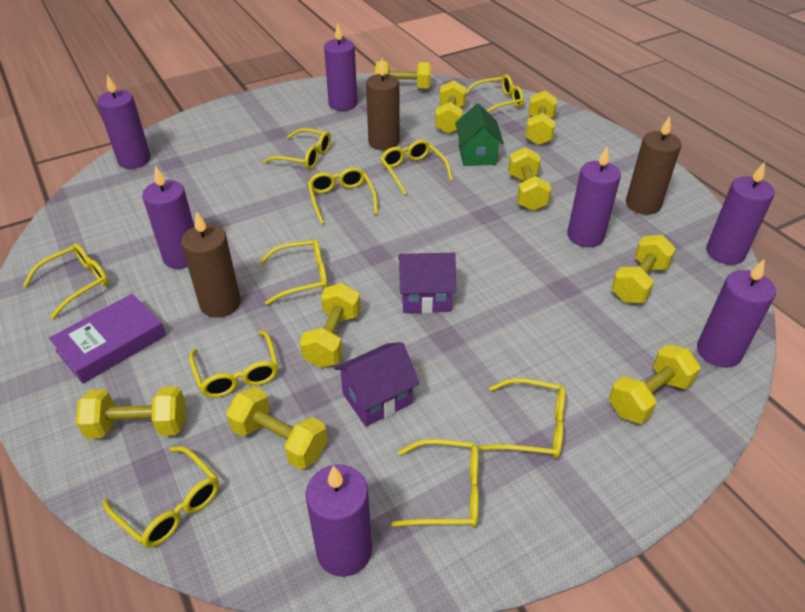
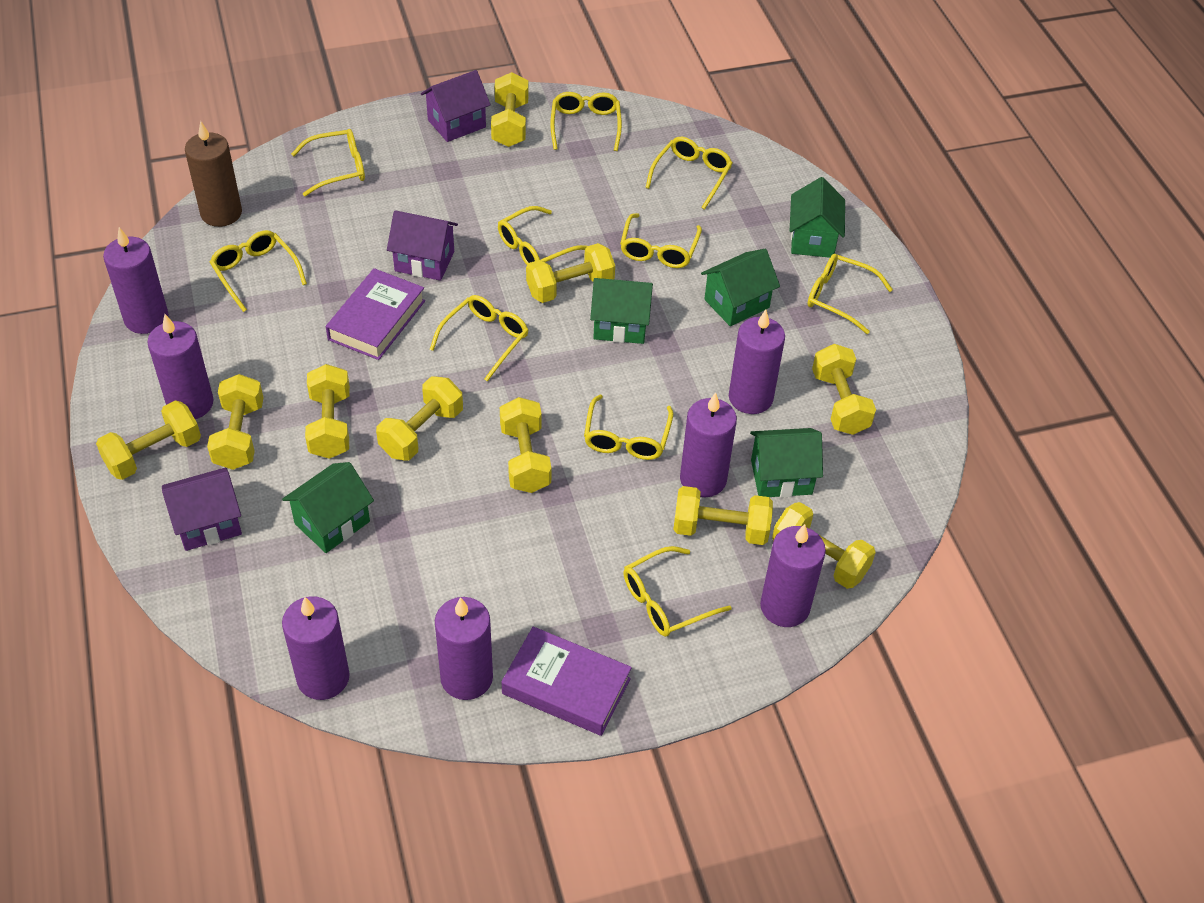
brown candle: [181,211,241,318] [366,58,400,150] [626,116,681,215] = 3 -> [185,121,242,227] = 1
green house: [455,103,504,166] = 1 -> [282,462,374,553] [590,278,653,344] [701,249,780,326] [750,428,823,498] [790,177,845,258] = 5
purple book: [49,294,166,384] = 1 -> [326,268,425,360] [501,626,632,736] = 2
purple house: [334,342,420,427] [398,253,456,313] = 2 -> [162,468,242,551] [387,210,458,281] [421,70,491,142] = 3
yellow dumbbell: [76,386,186,439] [226,387,328,469] [300,283,361,368] [375,61,431,89] [435,80,466,134] [508,147,551,211] [525,91,557,145] [609,344,701,424] [611,235,676,303] = 9 -> [96,400,201,480] [207,374,264,470] [305,364,350,459] [376,376,463,461] [491,72,529,147] [500,397,551,493] [526,243,615,303] [673,486,773,545] [772,502,876,589] [812,344,876,435] = 10

